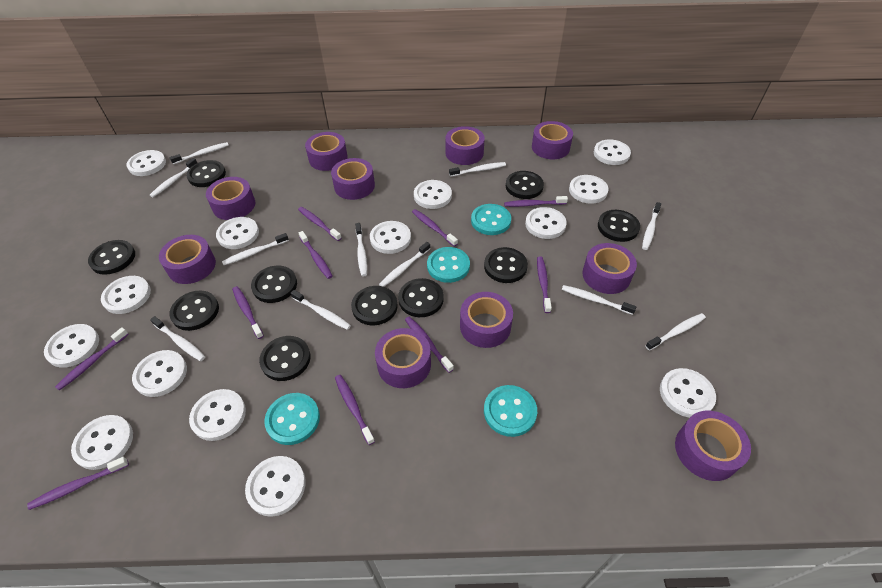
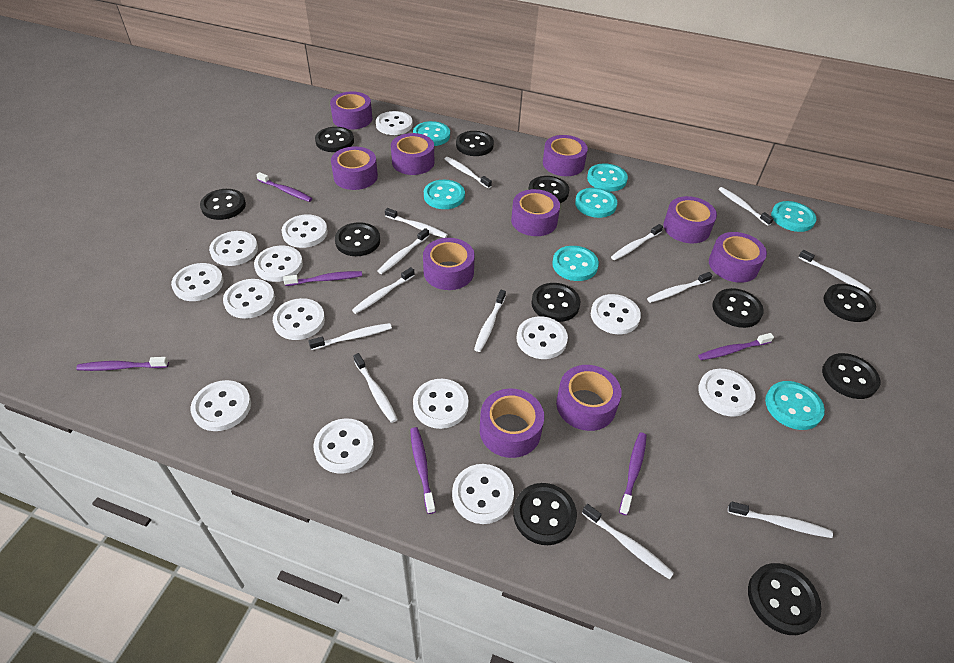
black button: [88,240,135,275] [169,290,219,331] [186,160,226,187] [251,266,297,303] [259,336,311,381] [351,286,398,326] [398,278,444,317] [484,247,528,283] [506,171,544,199] [598,210,640,242] = 10 -> [200,189,246,220] [315,127,354,152] [335,222,380,256] [456,131,494,156] [513,483,577,545] [528,176,569,203] [532,283,580,322] [712,288,764,328] [748,563,821,635] [822,353,880,399] [824,284,876,322] = 11
purple toothbrush: [27,457,129,510] [55,327,129,391] [232,286,264,339] [298,207,342,241] [299,231,333,279] [335,375,375,445] [405,316,454,373] [412,209,458,247] [504,196,568,207] [537,256,552,313] = 10 -> [76,357,169,371] [256,172,312,202] [283,271,362,286] [410,427,436,514] [619,432,647,515] [698,333,774,360] = 6
turquoise button: [264,393,320,445] [427,247,470,283] [471,204,511,235] [484,385,537,437] = 4 -> [413,121,450,146] [424,180,465,209] [552,246,599,281] [575,188,617,218] [587,163,628,191] [765,381,825,430] [771,201,817,232] = 7
white toothbrush: [150,158,197,197] [150,316,205,361] [170,142,229,164] [222,233,289,265] [291,290,351,330] [355,223,367,276] [379,242,431,287] [449,162,506,177] [562,285,636,315] [642,202,661,250] [645,313,706,351] = 11 -> [308,323,392,350] [352,267,415,314] [353,353,398,423] [377,228,429,274] [385,208,448,238] [445,157,492,188] [474,290,506,352] [582,504,674,579] [611,224,663,260] [647,272,713,303] [718,187,774,226] [728,502,833,538] [798,250,871,293] = 13

